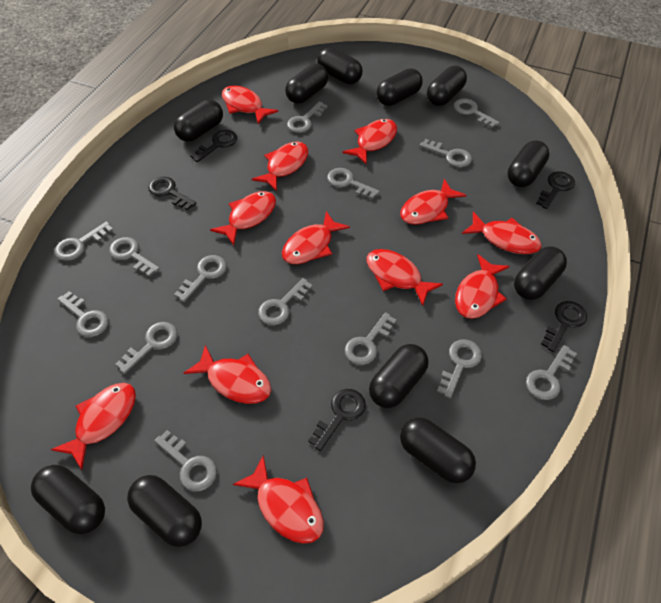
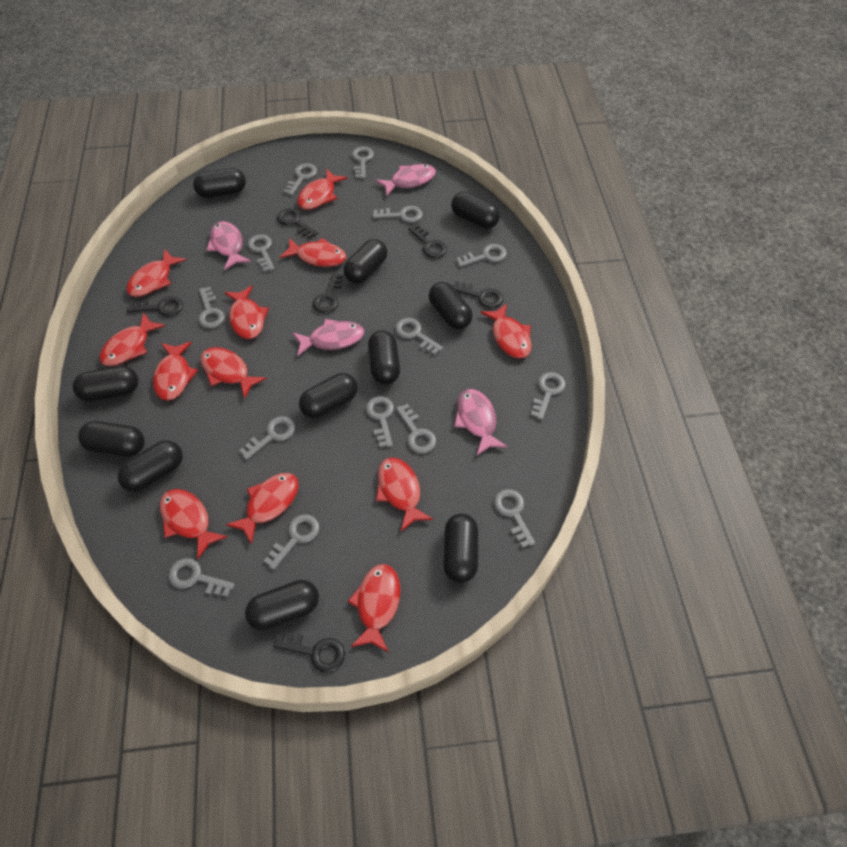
black key: [148,177,197,210] [190,130,237,162] [308,389,366,451] [536,171,575,209] [541,301,587,352] = 5 -> [127,296,183,317] [273,633,345,673] [277,208,318,239] [312,272,343,313] [408,224,447,258] [452,281,503,308] = 6
pink fish: none = 0 -> [206,221,251,270] [293,319,364,357] [375,164,436,196] [454,389,508,455] = 4

